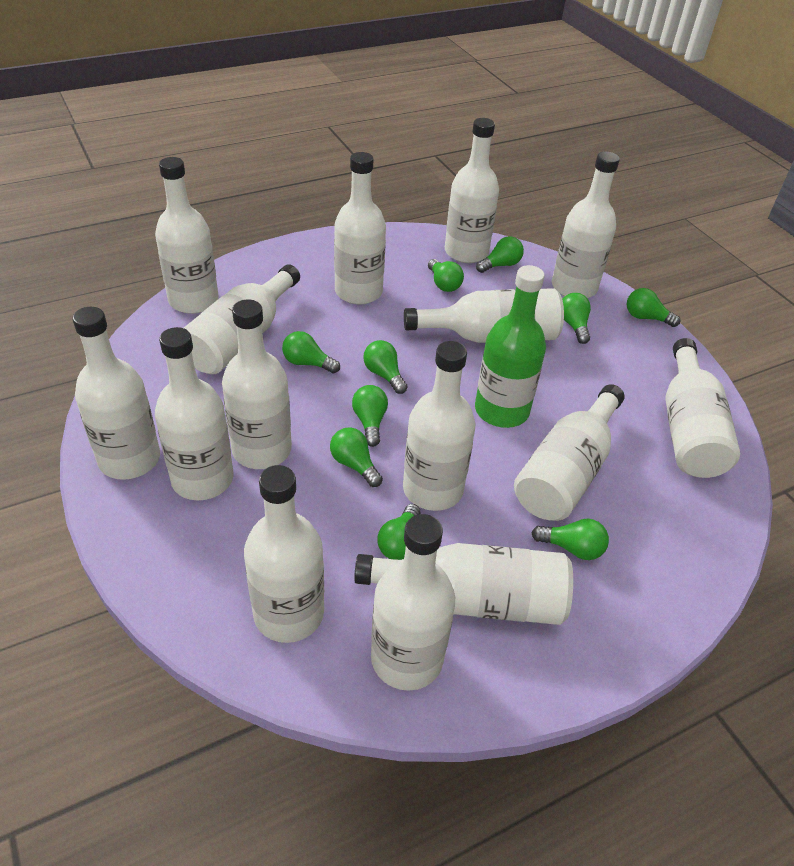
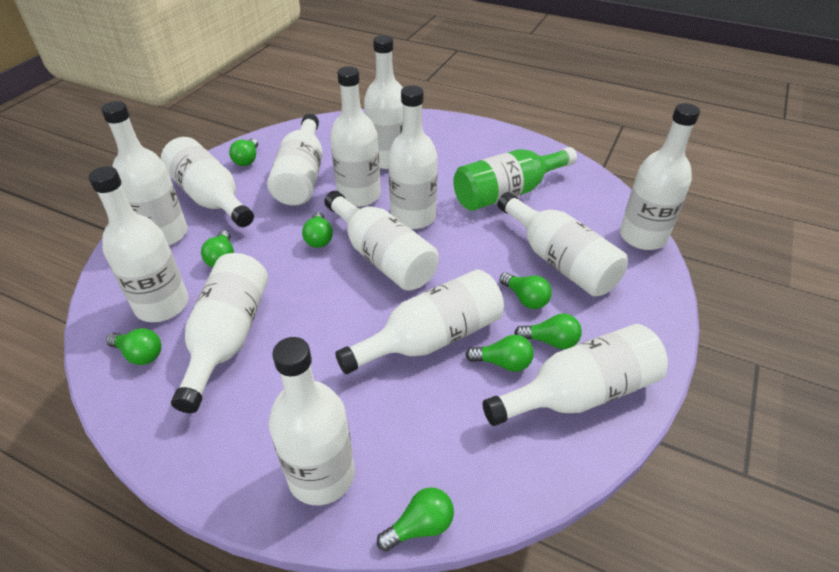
green light bulb: [282,331,340,373] [330,427,383,487] [352,385,388,447] [363,340,408,394] [378,504,420,560] [428,259,464,292] [476,236,524,273] [532,519,609,560] [562,293,591,344] [627,288,680,327] = 10 -> [106,328,162,365] [201,230,234,267] [229,138,258,166] [302,212,333,248] [377,487,454,551] [465,335,534,372] [500,272,552,309] [514,314,582,349] = 8
white bottle: [73,307,160,480] [155,157,219,314] [155,327,233,500] [184,264,300,374] [222,299,292,469] [244,465,324,643] [334,152,386,305] [354,543,573,625] [371,514,455,691] [403,341,476,511] [404,288,564,343] [445,118,499,263] [514,384,624,521] [552,152,620,298] [665,338,740,478] = 15 -> [88,166,188,322] [101,101,188,246] [161,137,254,227] [171,253,268,413] [267,114,323,206] [269,337,355,505] [324,191,439,291] [330,66,381,207] [335,269,504,374] [364,35,403,169] [388,85,438,229] [483,324,668,426] [497,192,628,297] [620,103,700,250] = 14

